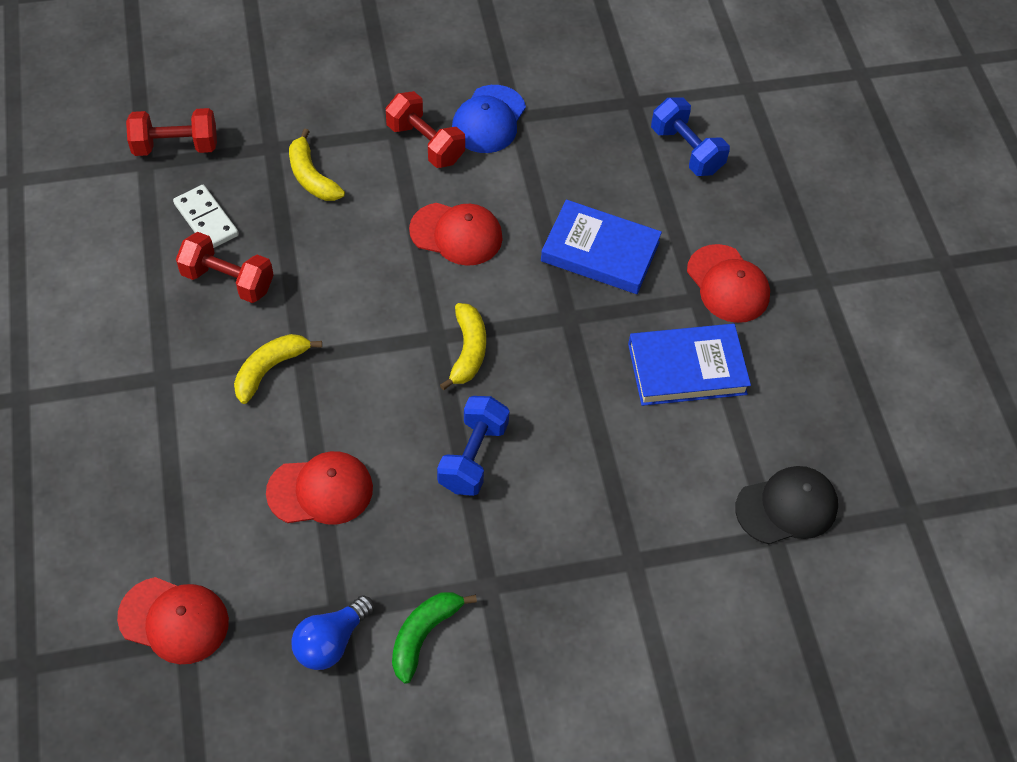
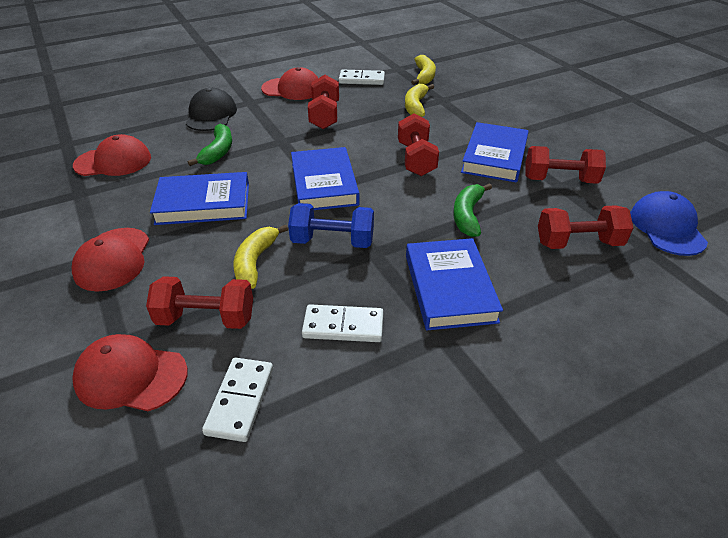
blue book: [541,200,662,294] [628,324,751,406] = 2 -> [150,172,249,225] [291,147,359,210] [406,238,503,330] [461,122,529,183] = 4
blue dumbbell: [437,396,510,496] [651,98,730,176] = 2 -> [288,203,374,248] = 1
blue light bulb: [291,595,374,670] = 1 -> none = 0
green banana: [392,592,477,684] = 1 -> [188,124,232,166] [453,183,492,237] = 2
red dumbbell: [126,108,217,156] [176,232,274,303] [386,91,465,168] = 3 -> [146,276,253,329] [308,75,339,129] [398,113,439,176] [525,146,606,184] [538,205,633,249] = 5
white domino: [173,185,239,248] = 1 -> [202,358,273,442] [302,304,383,342] [339,69,385,85] = 3

